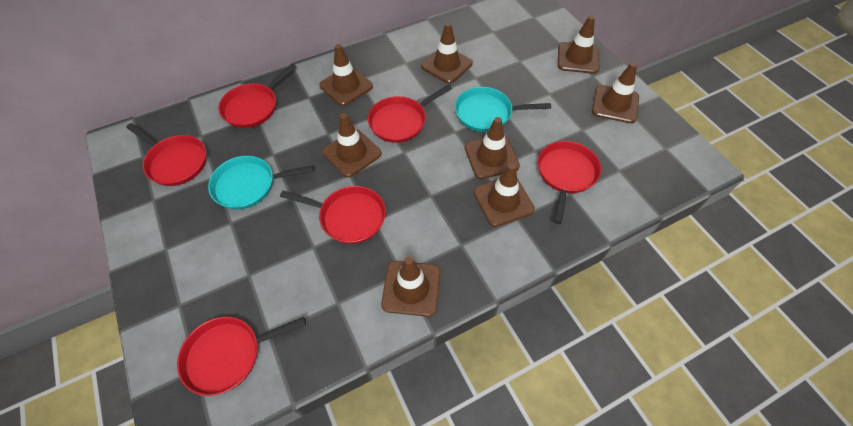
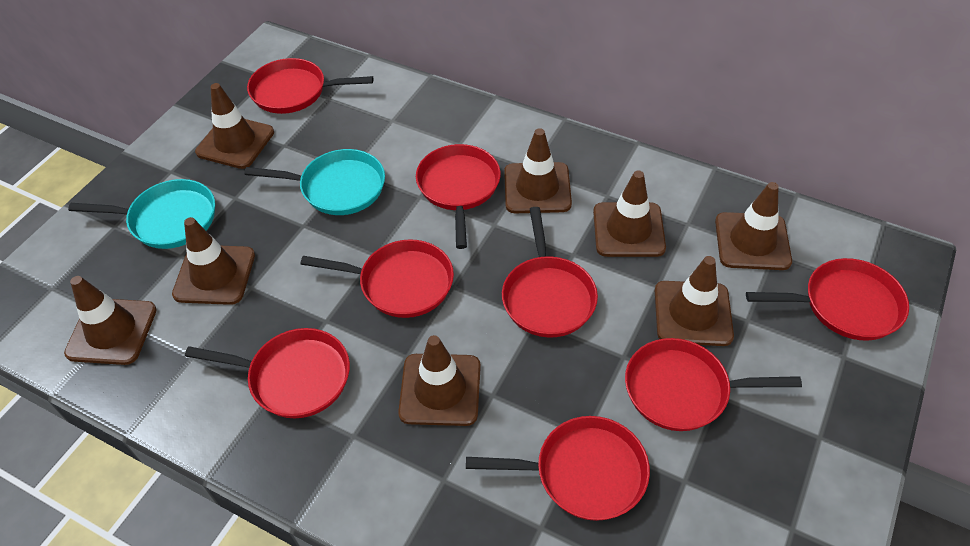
red pan: [126,123,207,186] [177,317,306,396] [218,64,297,128] [280,186,386,244] [368,84,452,143] [538,141,601,224] = 6 -> [185,328,350,418] [247,58,373,114] [300,239,454,318] [416,144,501,249] [466,416,650,521] [502,207,598,337] [625,338,802,431] [746,258,909,341] = 8

